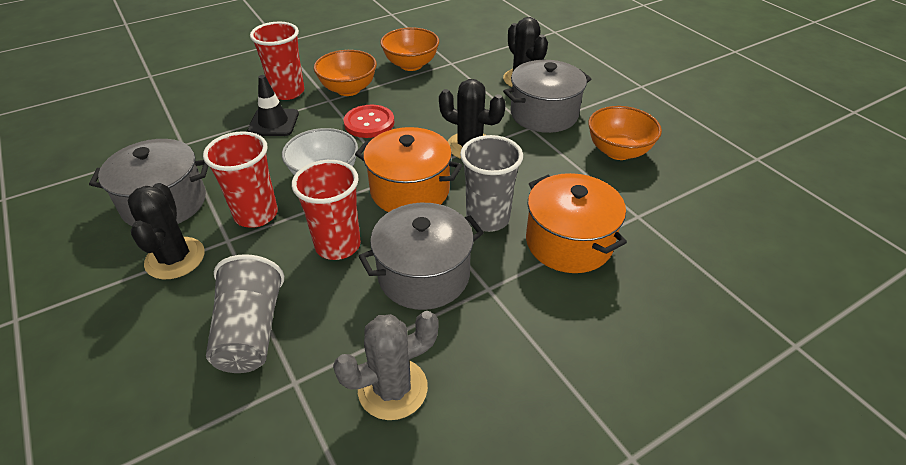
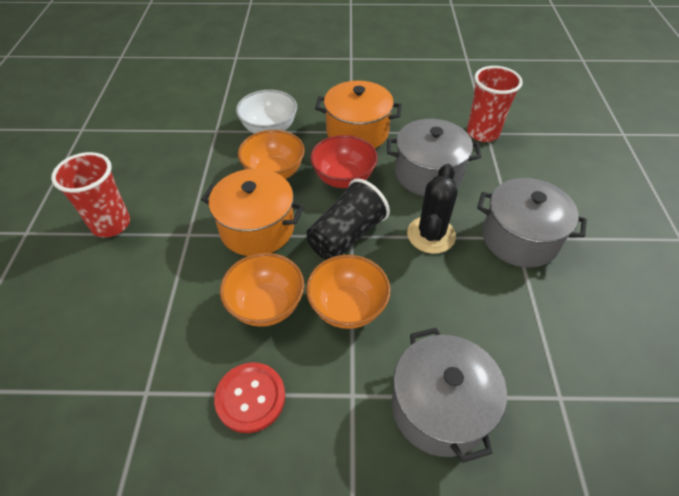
black cactus: [128,183,204,279] [439,79,506,159] [503,17,548,87] = 3 -> [407,164,457,254] = 1
black cup: none = 0 -> [307,179,390,260] = 1
black traffic cone: [247,75,299,136] = 1 -> none = 0
grey cactus: [333,311,439,420] = 1 -> none = 0
grey cup: [206,254,284,373] [460,135,523,232] = 2 -> none = 0
red bowl: none = 0 -> [310,135,378,188] = 1
red cup: [203,131,278,228] [250,22,304,100] [292,160,361,260] = 3 -> [51,152,130,238] [467,66,523,142] = 2

